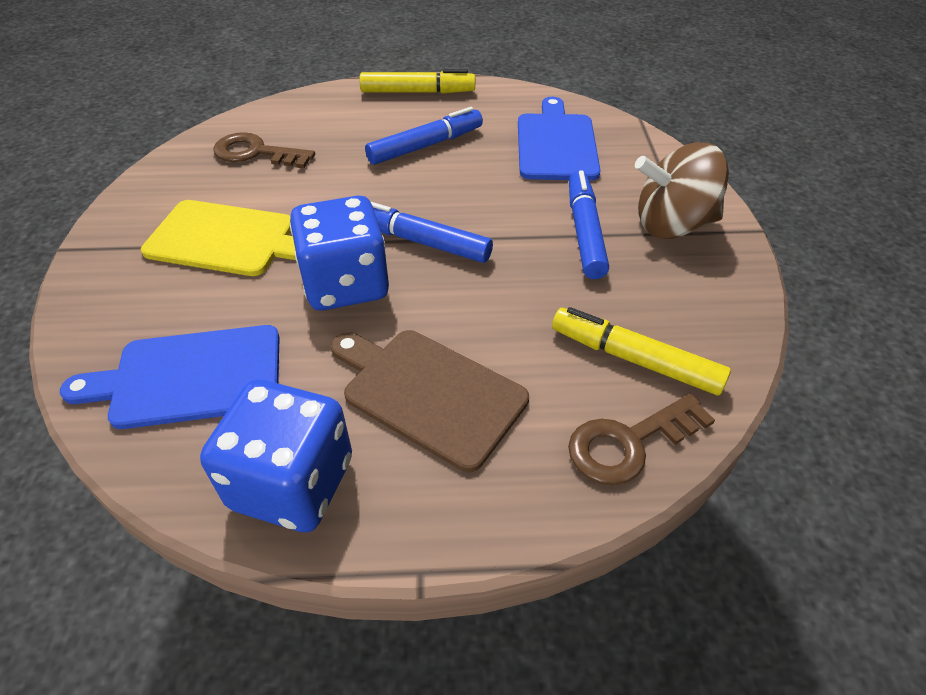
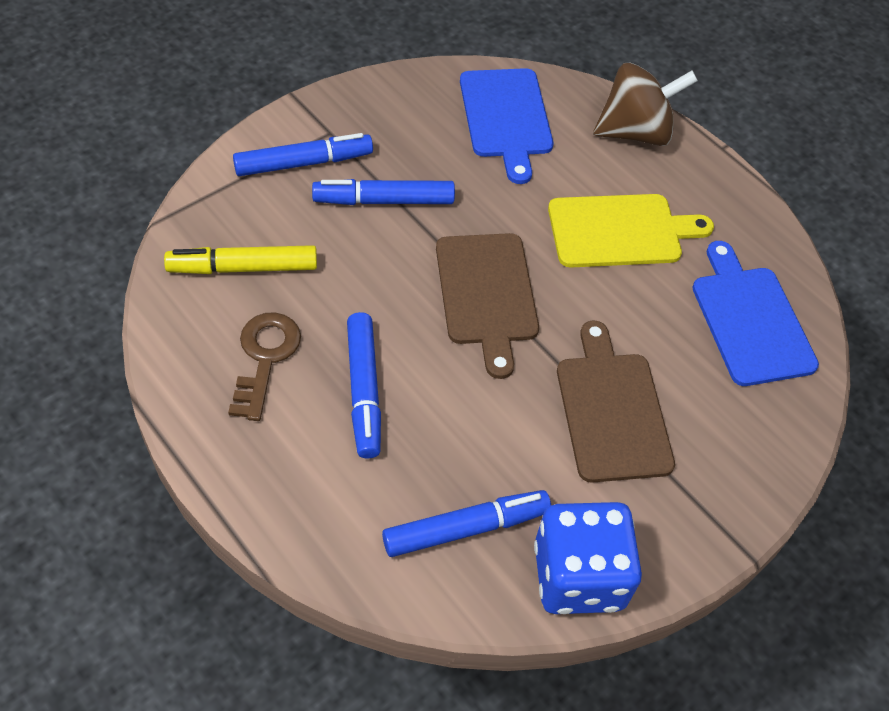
blue dice: [200,379,352,532] [290,195,389,311] = 2 -> [534,502,642,614] = 1
blue marker: [365,107,483,165] [370,201,493,263] [569,170,609,279] = 3 -> [233,133,373,176] [312,179,455,205] [347,312,381,458] [382,490,551,557] = 4
brown cutting board: [331,330,529,472] = 1 -> [436,233,539,379] [557,321,675,483] = 2
brown key: [213,132,315,168] [568,393,715,485] = 2 -> [228,312,301,421] = 1
yellow marker: [360,69,475,94] [552,307,731,395] = 2 -> [164,245,317,274] = 1

